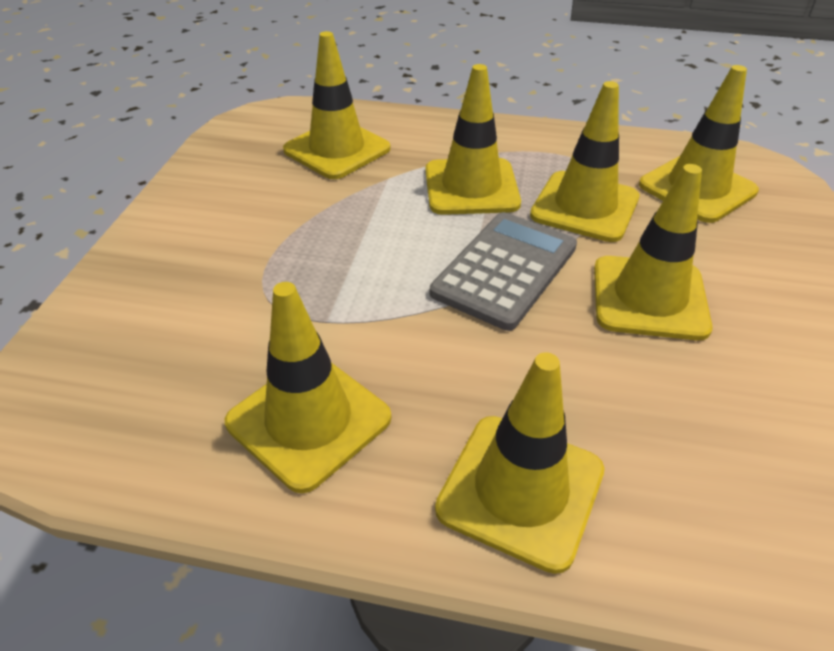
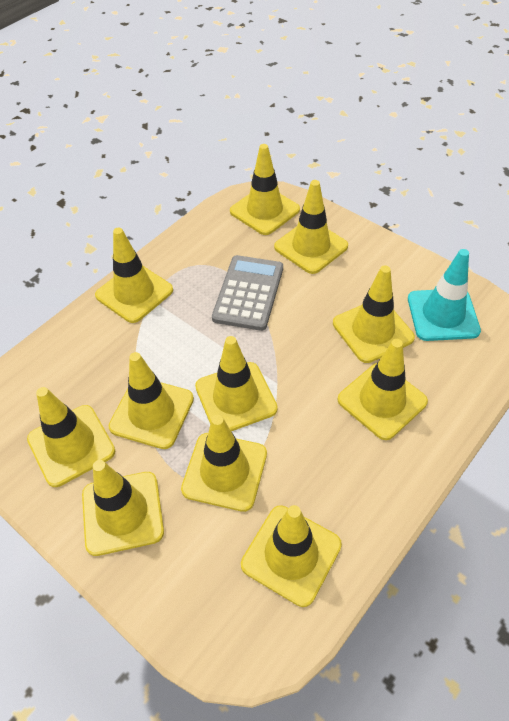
turquoise traffic cone: none = 0 -> [408,249,481,341] = 1
yellow traffic cone: [225,282,391,493] [283,31,390,179] [425,64,521,215] [435,352,604,574] [530,81,640,242] [594,164,713,341] [639,65,759,223] = 7 -> [27,387,115,487] [82,460,164,556] [95,228,173,323] [109,352,194,449] [181,415,267,512] [195,336,278,431] [230,144,300,235] [241,505,342,607] [274,180,348,274] [333,265,415,363] [338,339,428,440] = 11

